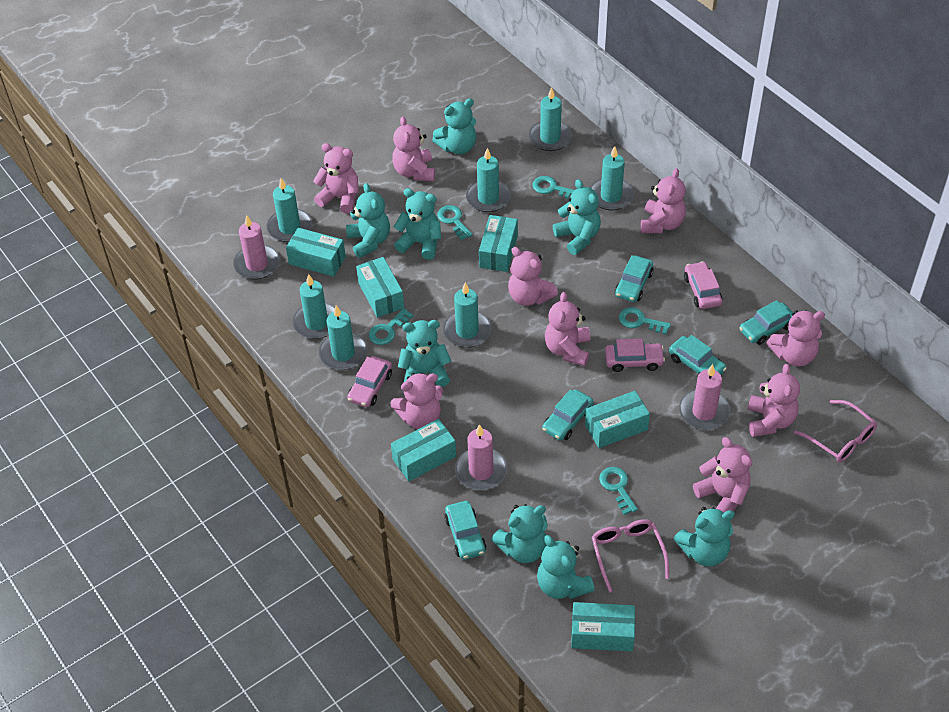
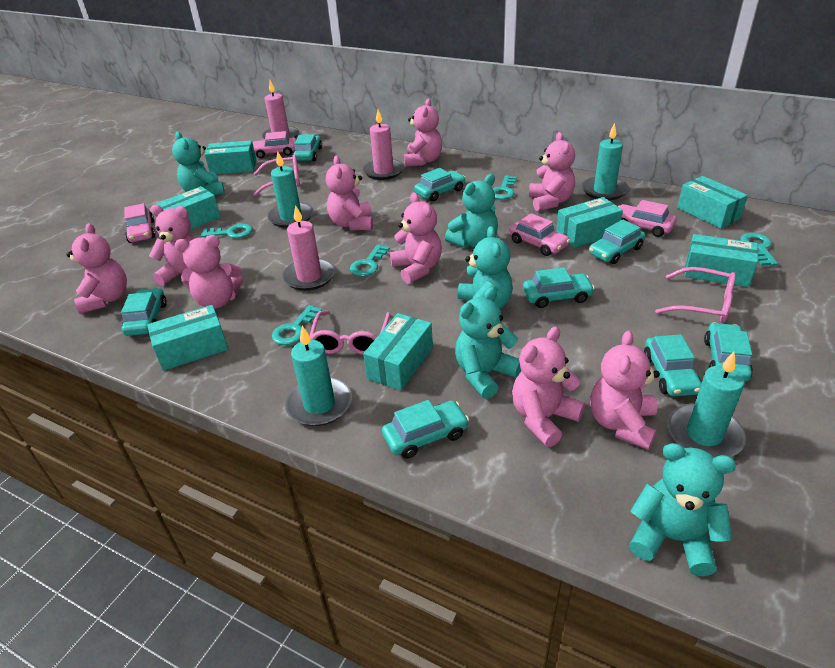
pink car: [347,356,392,407] [605,339,665,372] [684,261,722,309] = 3 -> [124,203,156,243] [252,131,296,158] [509,213,570,256] [618,200,677,237] = 4
pink glasses: [592,519,669,592] [794,400,877,462] = 2 -> [254,154,300,196] [310,311,391,355] [655,267,736,323] = 3
turquoise box: [286,228,346,277] [356,257,404,318] [391,419,456,481] [479,215,518,272] [571,602,635,652] [585,391,650,448] = 6 -> [147,305,228,371] [156,186,221,230] [204,140,257,174] [363,313,433,391] [556,197,623,248] [677,176,748,229] [684,234,758,287] = 7
turquoise candle: [267,178,312,242] [292,274,335,339] [318,305,367,370] [443,282,491,348] [466,148,511,212] [529,87,572,151] [590,146,634,210] = 7 -> [267,151,313,228] [285,326,352,426] [582,123,629,200] [667,352,746,458] = 4
turquoise car: [444,501,486,560] [542,389,594,441] [615,255,654,302] [669,335,727,375] [739,300,794,345] = 5 -> [121,288,167,336] [293,134,322,161] [382,400,469,459] [414,168,466,201] [523,267,595,308] [589,220,645,264] [644,334,702,396] [704,322,753,382] = 8
turquoise teddy bear: [346,183,390,258] [394,188,441,260] [398,320,451,387] [432,98,476,154] [491,504,548,563] [537,535,595,599] [553,179,601,255] [673,507,735,567] = 8 -> [172,131,225,196] [445,174,498,248] [455,287,521,399] [458,226,513,311] [629,443,736,576] = 5

